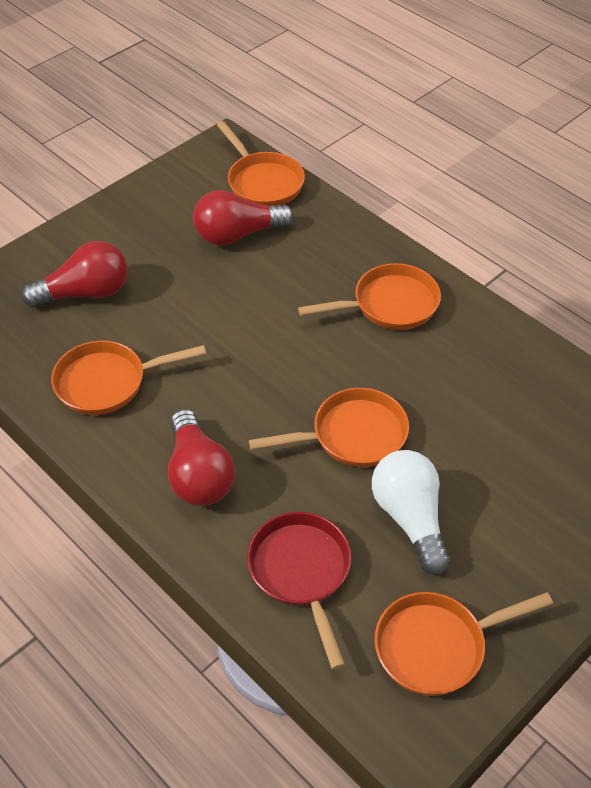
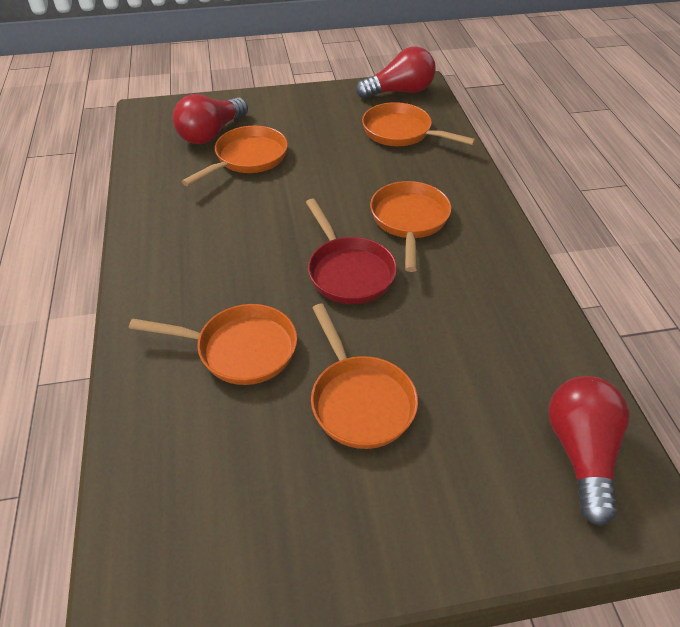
white light bulb: [372,450,450,575] = 1 -> none = 0

